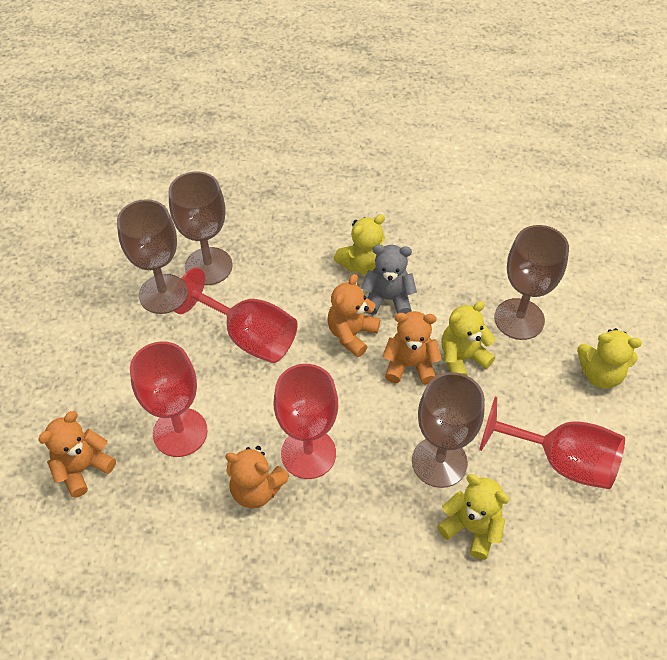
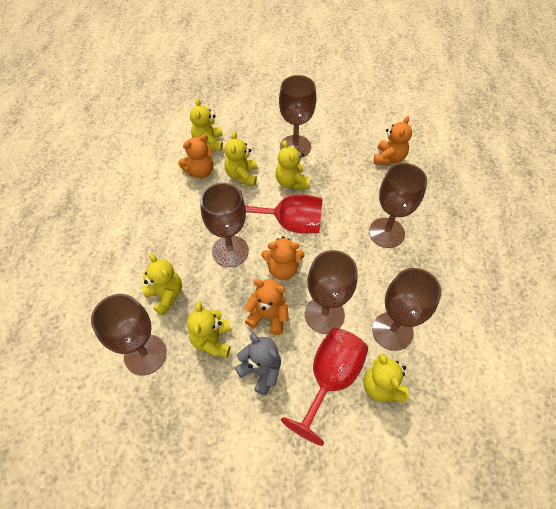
brown goblet: [117,199,181,314] [169,171,233,285] [412,372,485,488] [494,225,569,340] = 4 -> [91,294,167,375] [200,183,249,267] [279,75,316,158] [305,250,358,334] [369,163,427,248] [372,268,441,351] = 6
red goblet: [130,341,208,457] [172,268,298,363] [274,364,338,479] [479,397,625,489] = 4 -> [240,190,323,234] [281,328,368,446] = 2
yellow teddy bear: [333,214,385,275] [437,474,509,560] [441,301,495,376] [577,328,642,389] = 4 -> [142,254,182,315] [187,302,231,358] [190,99,223,151] [224,132,257,186] [275,140,310,190] [364,353,409,403] = 6

